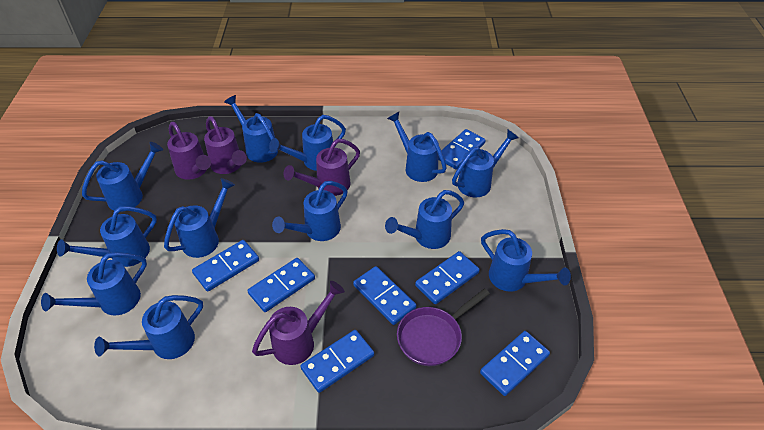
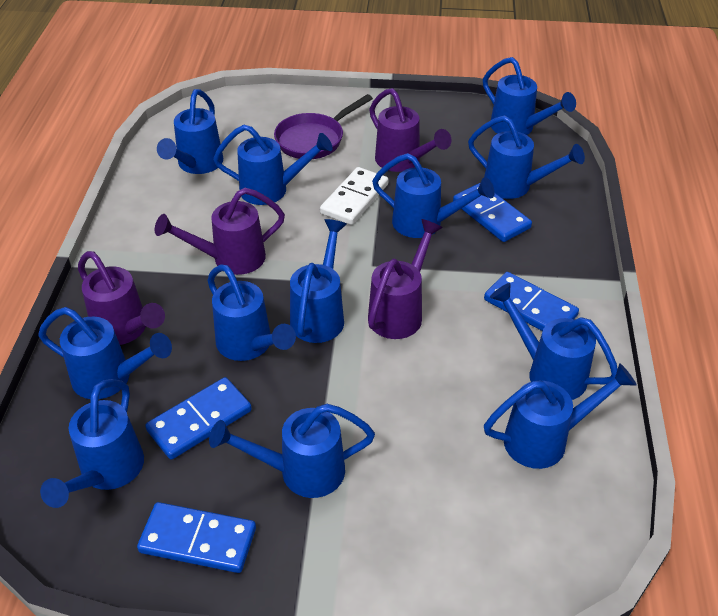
blue domino: [192,240,259,292] [247,258,315,312] [301,330,374,393] [353,266,416,325] [415,251,480,304] [438,129,486,170] [480,331,550,396] = 7 -> [137,502,256,573] [145,377,252,460] [453,183,532,242] [484,272,579,331] = 4
white domino: none = 0 -> [320,167,389,225] = 1

